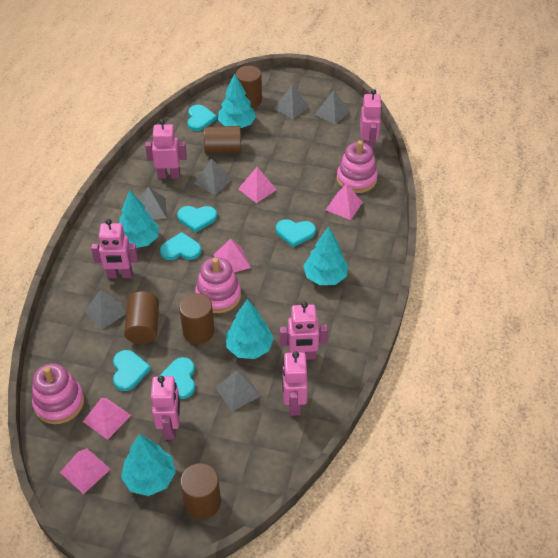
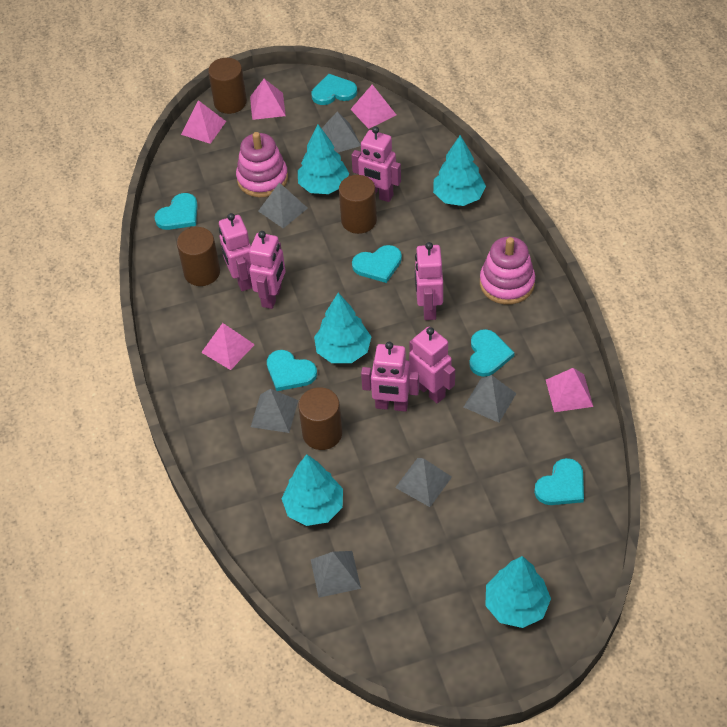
brown cylinder: [124,291,159,344] [179,293,214,344] [180,463,221,519] [204,126,241,154] [236,66,262,108] = 5 -> [177,227,220,286] [208,58,247,114] [298,387,342,450] [339,175,377,234] = 4
pink stacking toy: [32,363,84,424] [195,257,241,313] [337,140,378,193] = 3 -> [236,132,288,197] [480,237,535,305] = 2

